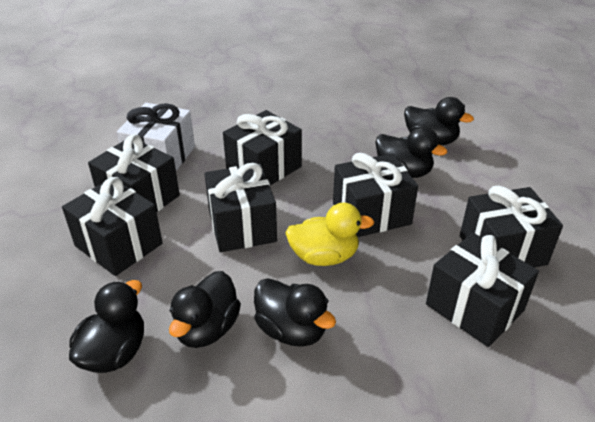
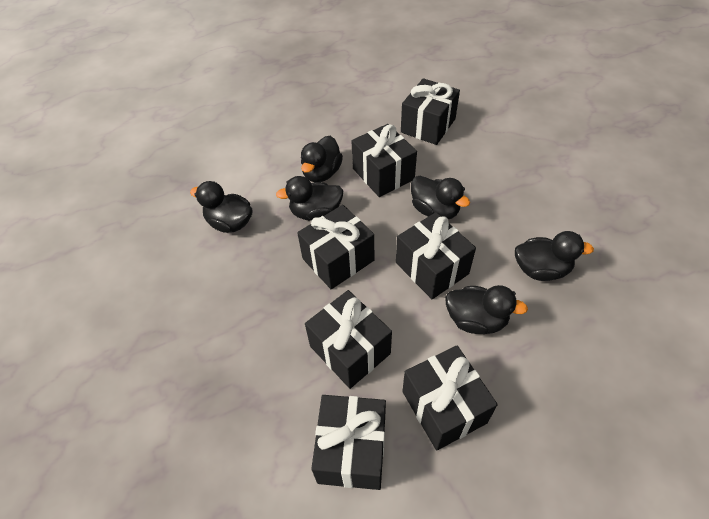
black duck: [69,280,144,373] [169,271,241,348] [254,278,336,347] [375,127,447,178] [404,97,474,145] = 5 -> [190,181,252,233] [276,176,343,221] [301,136,343,182] [411,176,470,219] [445,285,528,334] [515,231,594,281] = 6
white gift: [117,103,195,171] = 1 -> none = 0
yellow duck: [285,203,374,266] = 1 -> none = 0

